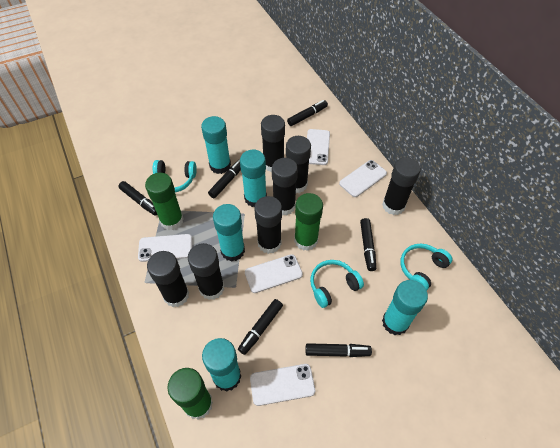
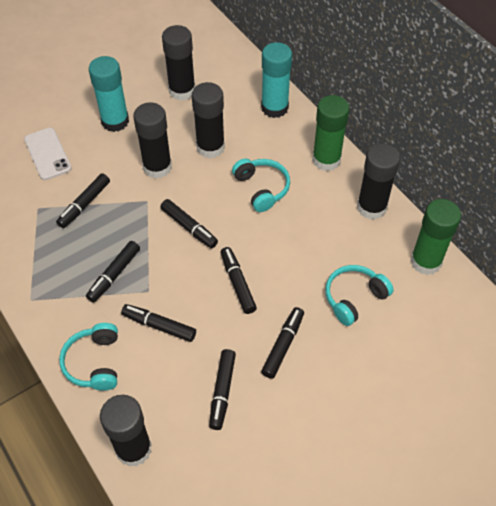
black glue stick: [147,251,189,307] [188,243,224,300] [254,196,282,254] [261,115,285,172] [272,158,298,216] [286,136,311,193] [382,157,421,215] = 7 -> [100,395,152,467] [133,102,172,179] [162,25,195,101] [192,82,225,158] [357,143,400,220] = 5
black marker: [118,181,157,215] [208,159,241,198] [238,299,283,355] [287,100,328,126] [306,343,372,357] [360,218,376,271] = 6 -> [56,173,110,228] [86,241,140,303] [121,304,196,342] [160,199,218,248] [209,349,236,430] [221,247,257,314] [261,307,304,379] = 7
green glue stick: [145,173,184,230] [168,368,213,420] [294,193,323,251] = 3 -> [312,95,350,171] [410,199,461,275] = 2
turquoise glue stick: [201,116,231,174] [202,338,241,392] [213,204,245,262] [240,150,267,207] [382,280,428,335] = 5 -> [89,56,129,132] [261,42,292,118] = 2
white phone: [138,234,192,262] [245,254,303,293] [250,364,315,406] [307,129,330,165] [339,160,387,197] = 5 -> [24,128,72,180] = 1

